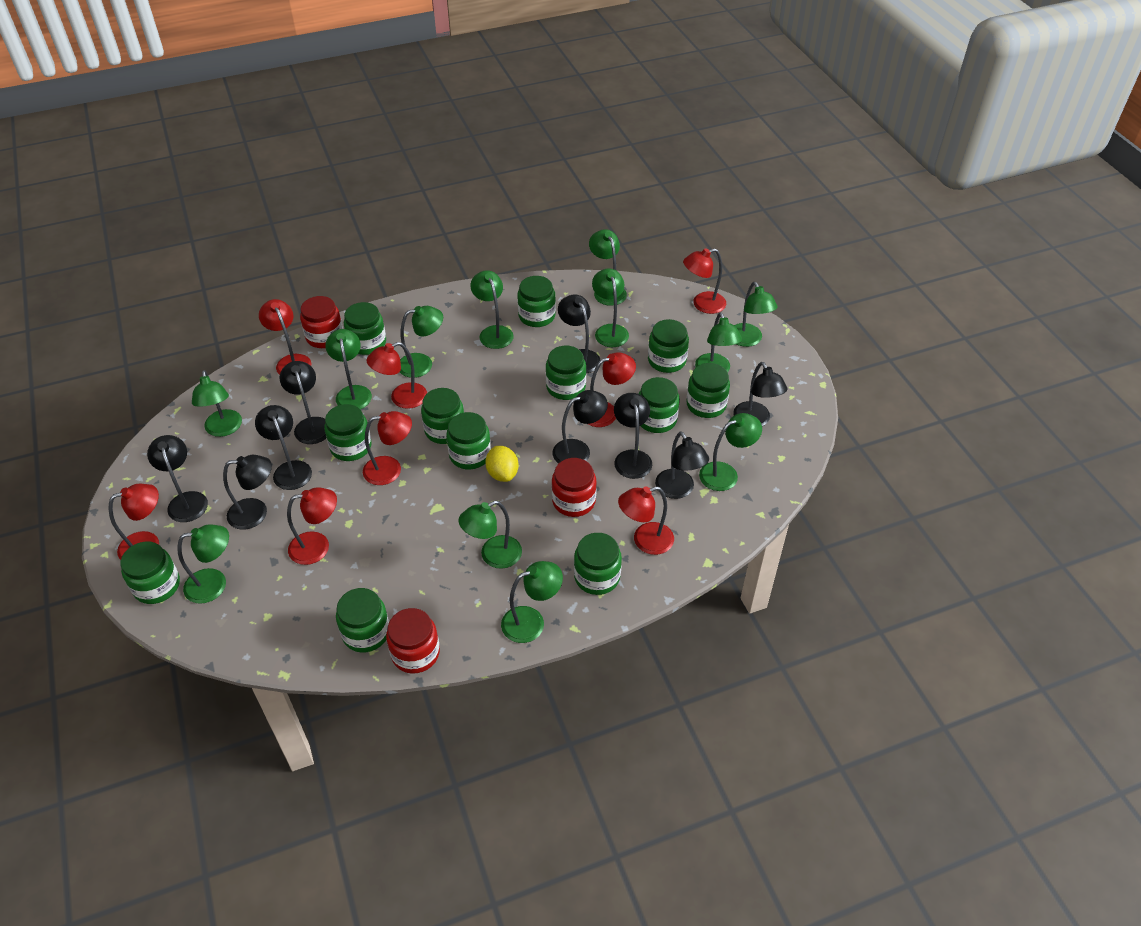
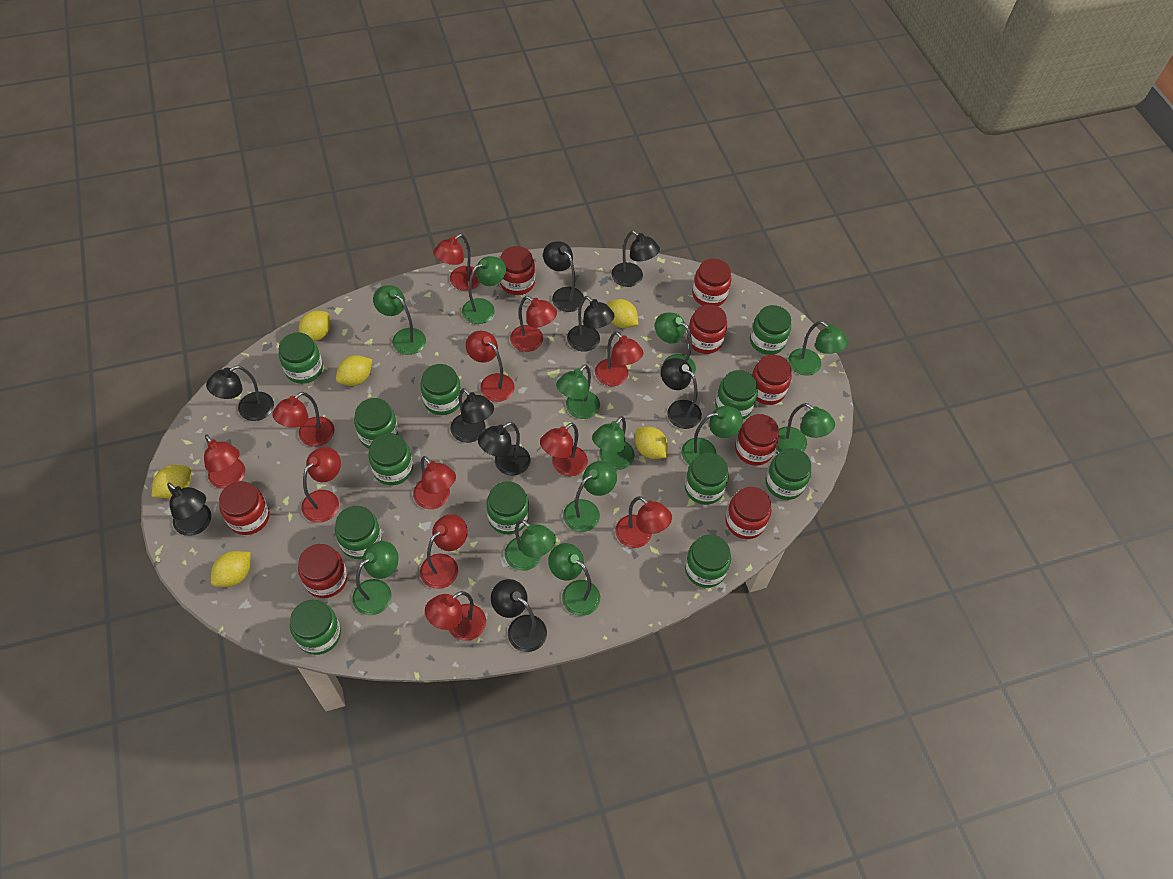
red jar: [300,296,343,348] [386,608,440,674] [552,458,597,517] = 3 -> [219,481,270,535] [298,544,347,598] [500,246,535,295] [687,304,727,354] [692,259,732,306] [725,487,772,539] [735,414,779,466] [752,355,792,405] = 8
red lamp: [109,483,159,560] [259,299,311,375] [287,487,337,565] [363,411,412,485] [367,342,427,409] [588,352,636,427] [618,486,674,555] [683,248,726,314] = 8 -> [204,435,245,489] [272,392,335,447] [301,447,341,523] [413,456,456,509] [420,514,468,589] [425,591,486,641] [433,234,480,291] [466,331,515,402] [510,296,557,352] [540,423,588,476] [595,331,643,386] [615,496,672,548] = 12
yellow lemon: [485,446,519,482] = 1 -> [152,465,191,499] [211,551,251,587] [299,311,330,341] [336,355,372,386] [606,299,638,328] [635,427,668,459] = 6

